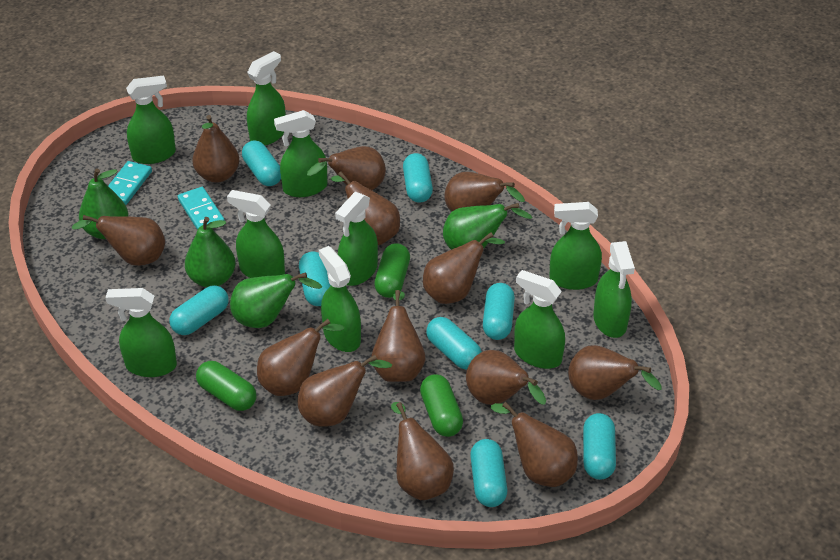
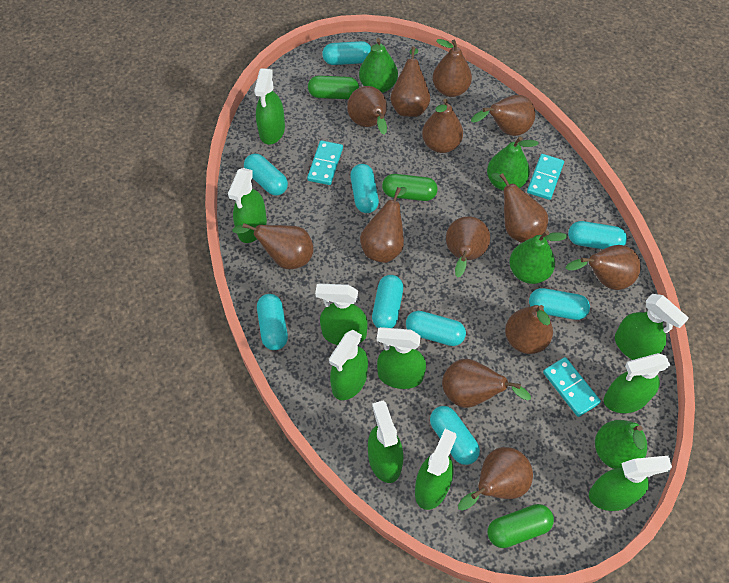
turquoise capsule: [169,285,229,335] [242,140,281,186] [299,252,331,306] [403,153,433,203] [426,317,482,370] [470,439,507,507] [483,283,515,340] [583,413,616,480] = 8 -> [244,153,288,196] [257,294,288,350] [322,41,371,65] [350,164,379,213] [372,275,403,328] [406,311,466,346] [430,406,480,465] [529,288,590,320] [568,221,627,249] = 9
turquoise domino: [108,161,152,205] [178,187,225,230] = 2 -> [307,140,343,185] [527,154,564,200] [543,357,601,417] = 3

